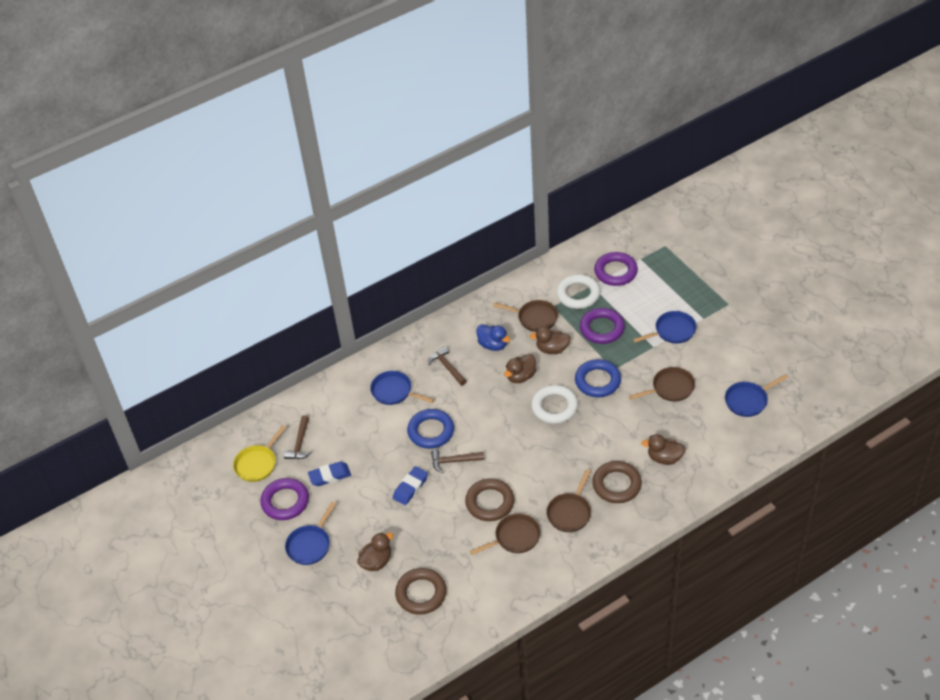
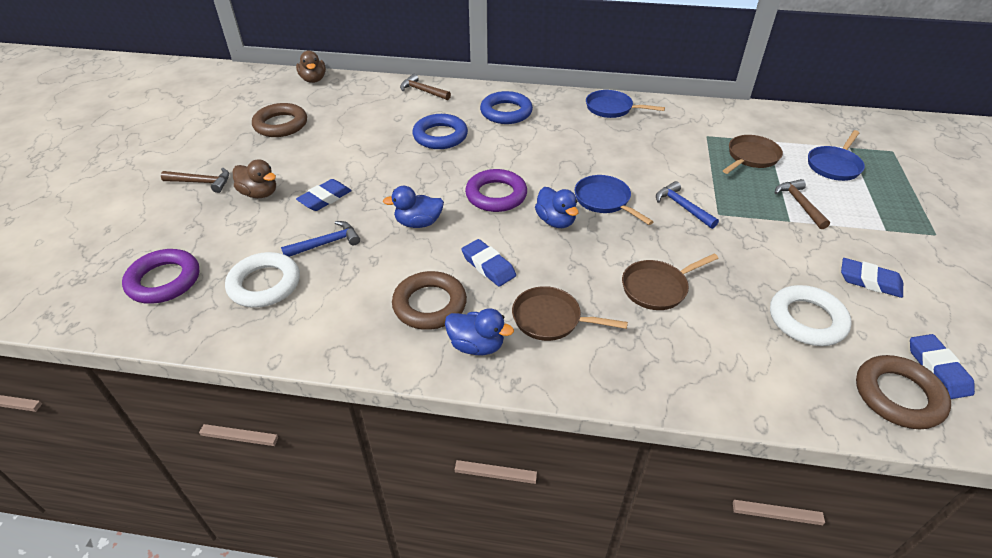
blue duck: [476,324,510,351] = 1 -> [383,186,444,228] [445,308,514,355] [535,187,579,228] = 3
blue eraser: [308,461,351,486] [393,466,428,505] = 2 -> [296,179,352,211] [461,239,516,286] [841,258,903,298] [910,334,975,399] = 4
blue hammer: none = 0 -> [281,221,360,257] [656,181,719,229] = 2
blue pan: [285,502,336,565] [370,371,434,405] [633,311,696,343] [725,374,788,417] = 4 -> [575,175,654,225] [586,90,665,118] [808,130,865,181] = 3
brown duck: [357,532,393,571] [504,354,536,383] [530,326,571,354] [642,434,686,465] = 4 -> [233,159,276,198] [296,50,326,83] = 2
brown pan: [470,513,541,555] [493,300,558,332] [546,470,591,532] [629,367,695,401] = 4 -> [512,286,628,341] [622,253,719,310] [723,135,783,174] = 3
purple ring: [260,478,309,520] [580,308,625,344] [594,252,638,286] = 3 -> [122,249,200,304] [465,169,527,212] = 2
yellow pan: [233,425,286,482] = 1 -> none = 0

